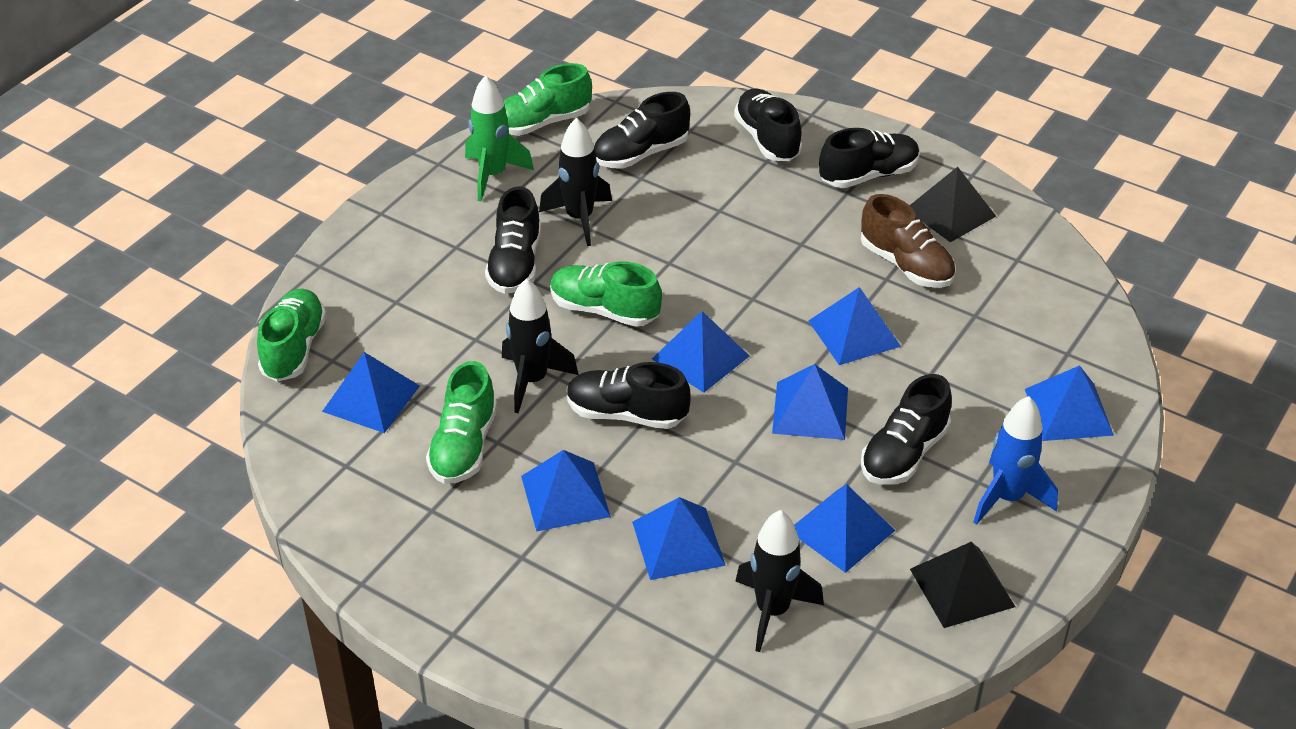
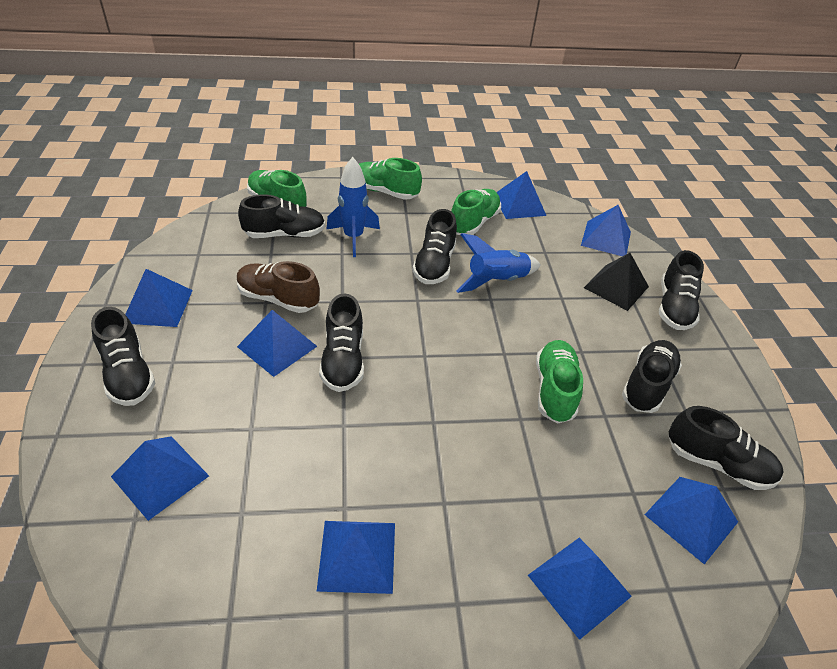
black pyramid: [910,167,996,242] [910,542,1015,628] = 2 -> [584,253,649,311] = 1
black rocket: [502,279,579,413] [539,118,612,246] [735,510,824,652] = 3 -> none = 0
black shoe: [485,186,541,294] [567,362,691,429] [594,92,690,169] [734,88,802,161] [819,128,920,188] [861,374,952,485] = 6 -> [91,307,156,406] [238,195,325,238] [319,293,364,392] [412,209,457,284] [622,340,682,413] [659,250,704,330] [668,406,784,490] = 7
blue rocket: [973,396,1058,525] = 1 -> [326,157,380,257] [456,233,541,293] = 2
green rocket: [465,75,534,202] = 1 -> none = 0

